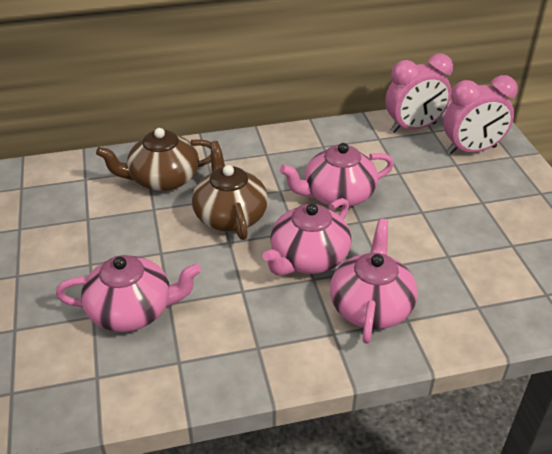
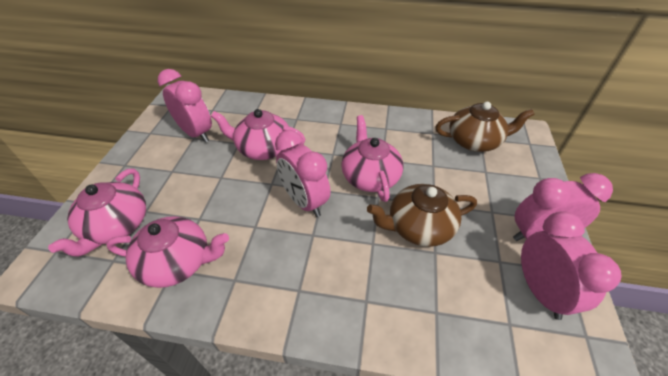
pink clock: [385,54,453,133] [443,75,518,154] = 2 -> [158,69,212,142] [275,130,331,217] [513,173,613,241] [521,211,622,320] = 4

